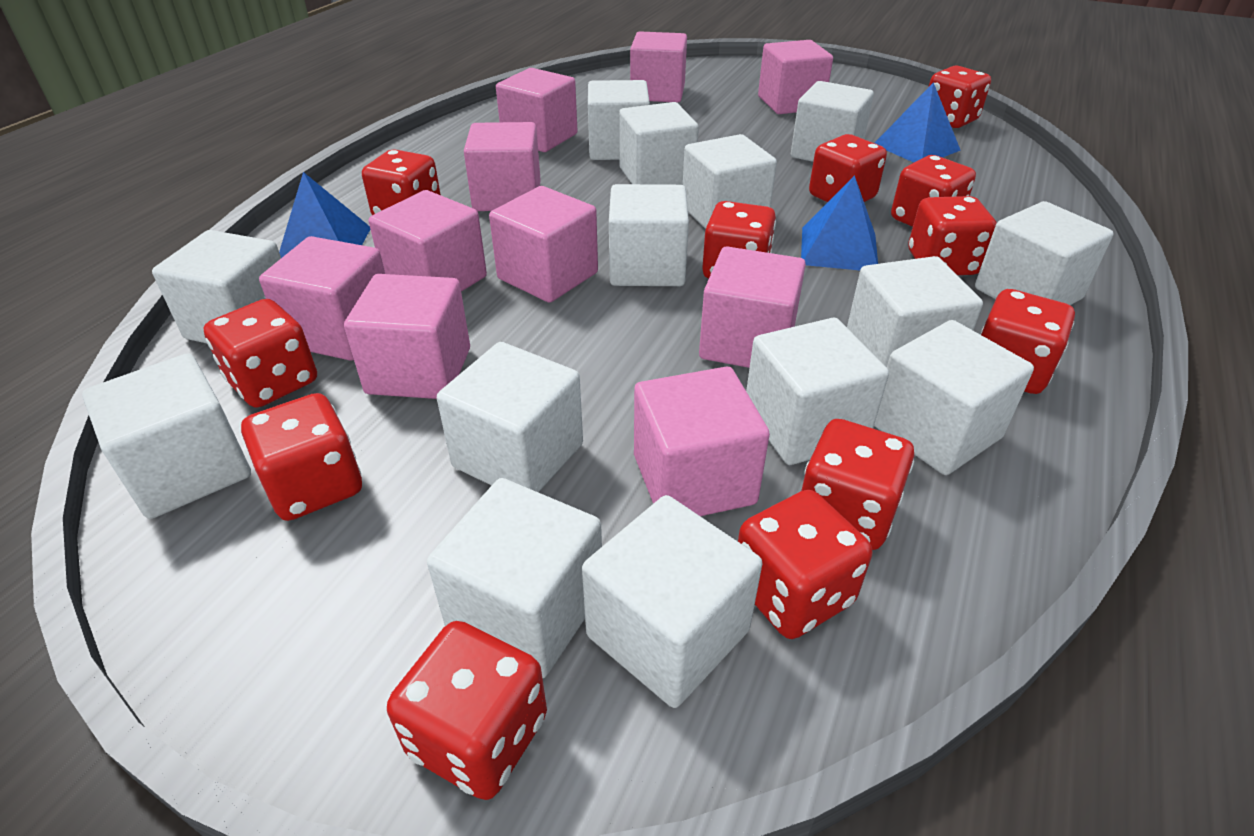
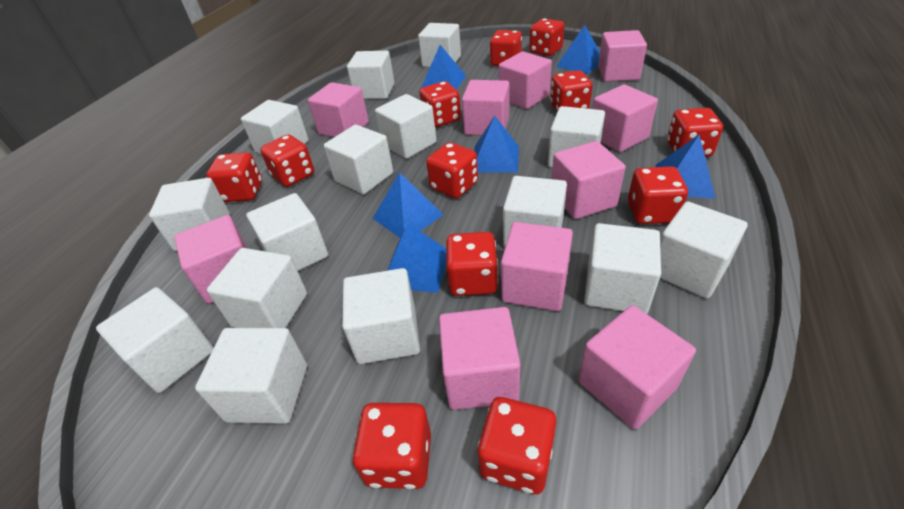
blue pyramid: [279,172,370,258] [801,175,878,270] [875,82,961,162] = 3 -> [372,172,444,238] [387,223,446,293] [421,45,466,90] [474,116,519,173] [556,25,600,74] [655,135,716,199] = 6
white cube: [82,353,251,519] [152,230,281,343] [427,478,602,678] [437,342,583,493] [582,495,762,708] [588,80,650,160] [609,184,689,286] [619,102,699,185] [683,134,777,229] [746,318,889,465] [791,81,874,162] [847,256,983,368] [874,320,1034,475] [975,201,1114,305] = 14 -> [96,287,214,393] [149,178,230,251] [195,328,307,424] [207,248,307,328] [241,100,309,154] [246,193,328,271] [324,125,393,194] [342,268,420,364] [347,51,394,99] [375,94,437,159] [418,23,461,67] [503,176,567,248] [548,106,605,168] [584,223,661,314] [660,202,748,299] = 15

